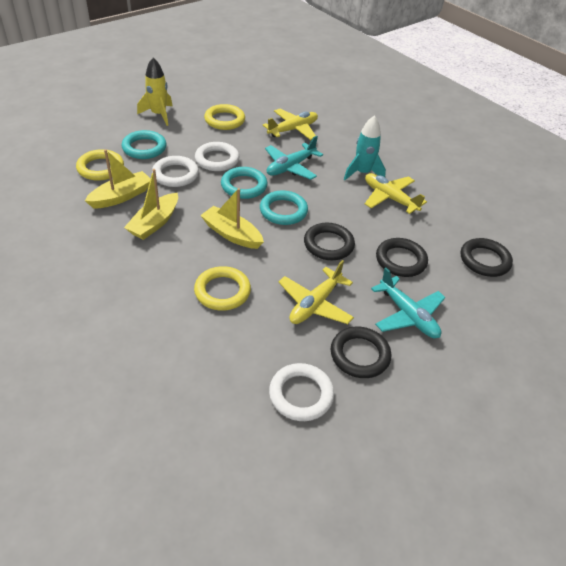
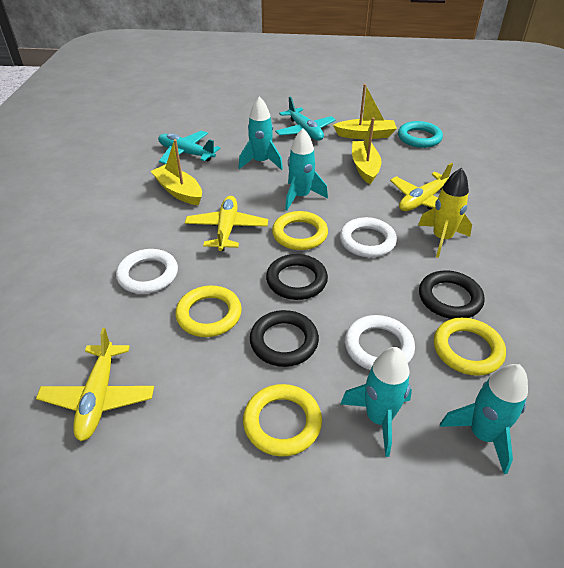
black ring: [304,223,355,260] [331,327,391,378] [376,238,428,277] [461,238,513,277] = 4 -> [250,310,319,367] [266,254,328,300] [419,270,485,319] = 3
turquoise ring: [121,130,167,159] [221,167,267,199] [260,190,308,225] = 3 -> [398,121,443,148] = 1
turquoise rocket: [344,115,386,180] = 1 -> [239,96,283,170] [285,128,328,210] [340,347,412,457] [440,364,528,474] = 4
yellow ring: [76,149,124,181] [194,266,251,311] [204,104,245,130] = 3 -> [176,286,242,337] [243,384,322,457] [272,211,328,250] [434,318,506,376] = 4

